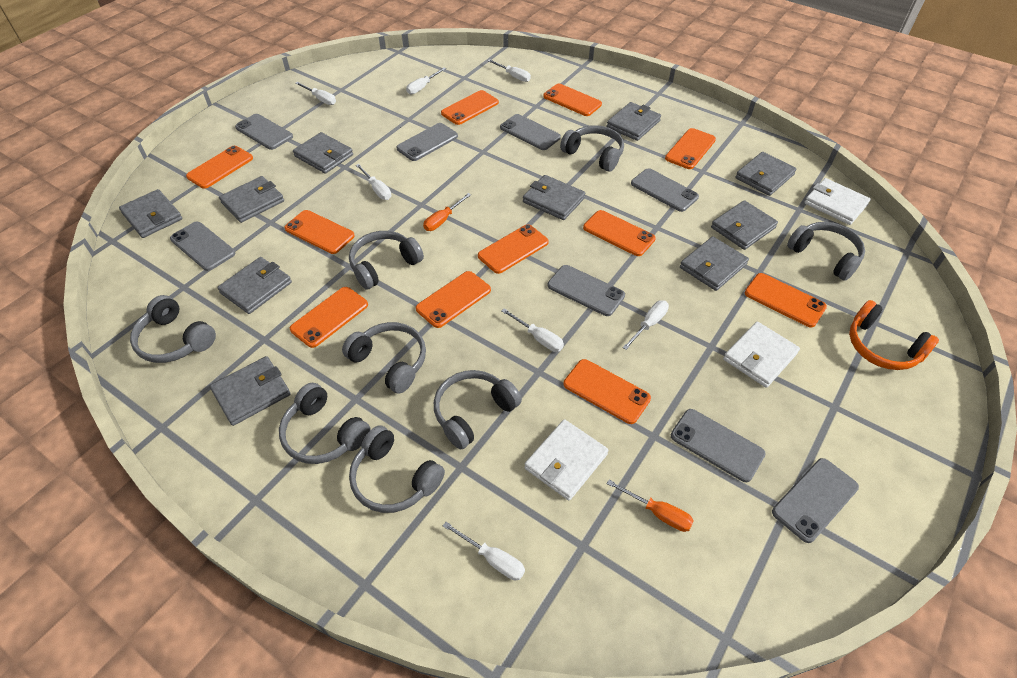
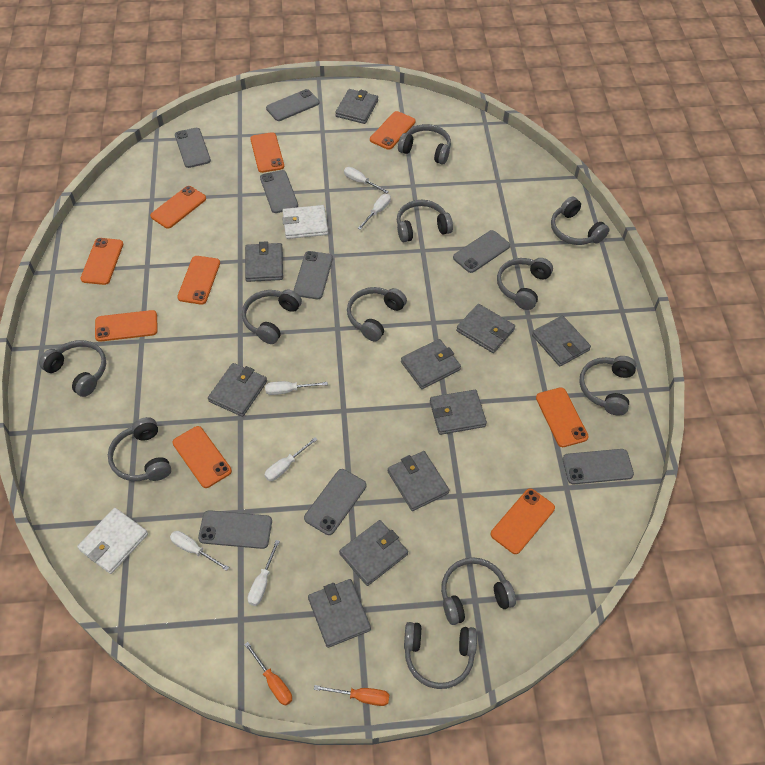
grey headphones: [130,295,216,363] [279,383,371,464] [342,322,426,394] [349,231,424,290] [349,425,445,513] [434,370,522,449] [560,125,624,172] [787,222,865,281] = 8 -> [39,340,106,397] [108,417,171,481] [242,289,302,344] [347,287,407,341] [397,200,453,242] [398,124,451,164] [404,622,477,689] [441,557,516,625] [497,258,553,310] [551,196,609,245] [579,356,636,415] = 11
orange headphones: [849,300,939,370] = 1 -> none = 0
orange phone: [186,146,253,189] [284,210,355,254] [290,287,368,348] [416,271,491,328] [441,90,499,125] [478,225,549,274] [543,84,602,116] [564,359,651,424] [583,210,656,256] [665,128,716,169] [745,273,827,327] = 11 -> [80,238,123,285] [95,310,158,342] [150,186,206,229] [173,426,232,488] [177,256,220,305] [250,132,284,173] [370,111,416,150] [491,488,555,554] [536,387,589,447] = 9
white screwdriver: [295,82,336,105] [356,164,391,200] [406,67,446,94] [443,522,525,580] [487,59,531,82] [502,308,564,352] [622,300,669,350] = 7 -> [170,531,229,571] [248,540,280,606] [264,437,318,481] [265,381,328,395] [344,167,389,193] [358,194,391,230] = 6
white wallet: [524,419,609,501] [723,322,800,388] [804,178,871,225] = 3 -> [77,508,148,574] [282,205,328,239] = 2

